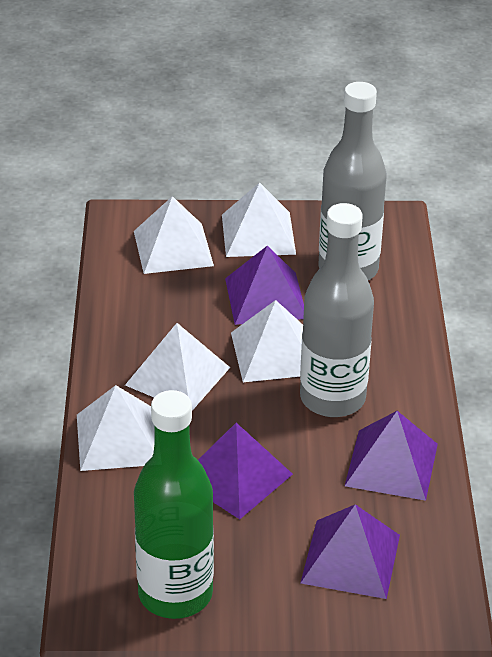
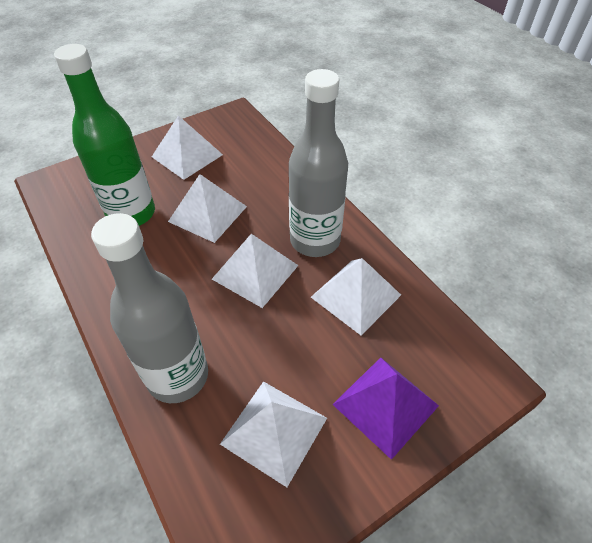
purple pyramid: [198,423,293,519] [225,246,304,325] [300,504,400,599] [345,411,438,501] = 4 -> [332,357,439,460] = 1

